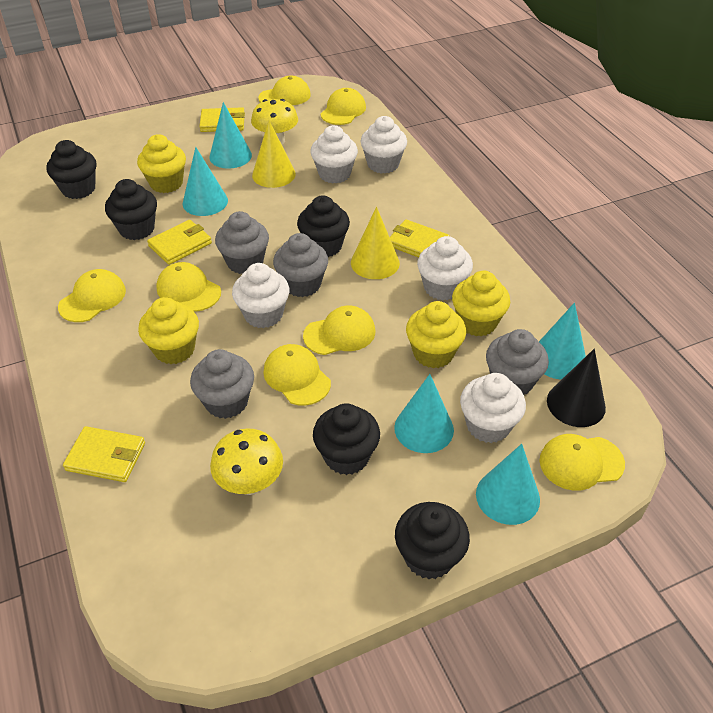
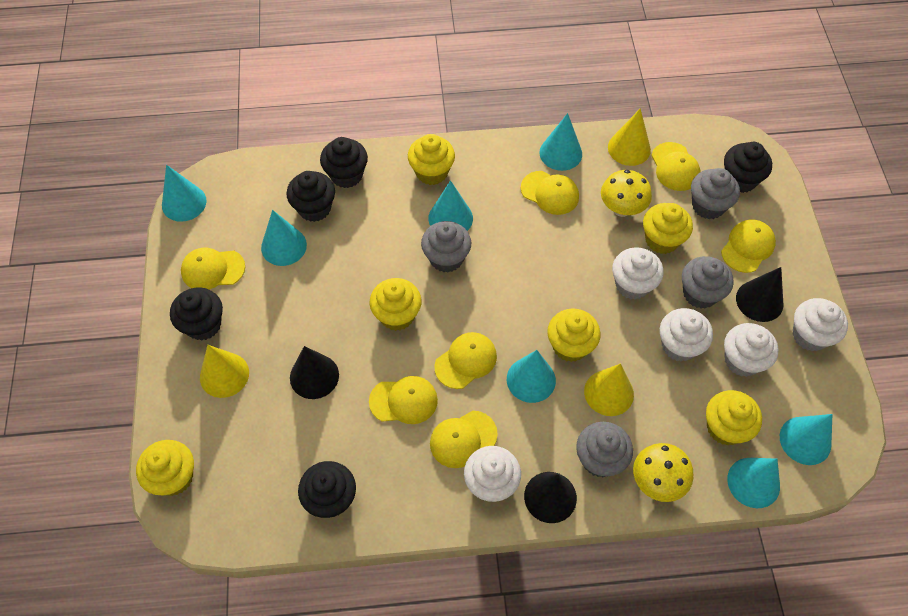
black cone: [547,349,606,427] = 1 -> [290,346,339,399] [524,472,577,523] [736,267,784,322] = 3
turquoise cone: [183,147,228,216] [209,102,252,169] [394,374,454,453] [476,444,540,525] [539,303,586,380] = 5 -> [162,165,206,222] [261,210,307,266] [428,180,473,231] [507,350,556,403] [539,113,582,171] [727,458,780,508] [780,414,832,465] = 7
yellow cone: [252,121,296,188] [351,207,400,279] = 2 -> [200,345,249,398] [584,363,634,416] [608,108,651,166] = 3
yellow cupcake: [137,134,186,193] [138,297,199,364] [406,301,466,368] [452,271,510,336] = 4 -> [136,440,194,496] [370,278,421,331] [408,134,455,185] [547,308,601,362] [643,203,693,254] [706,390,762,445] = 6
yellow wallet: [63,426,145,482] [147,220,212,265] [199,107,245,132] [390,219,450,258] = 4 -> none = 0

